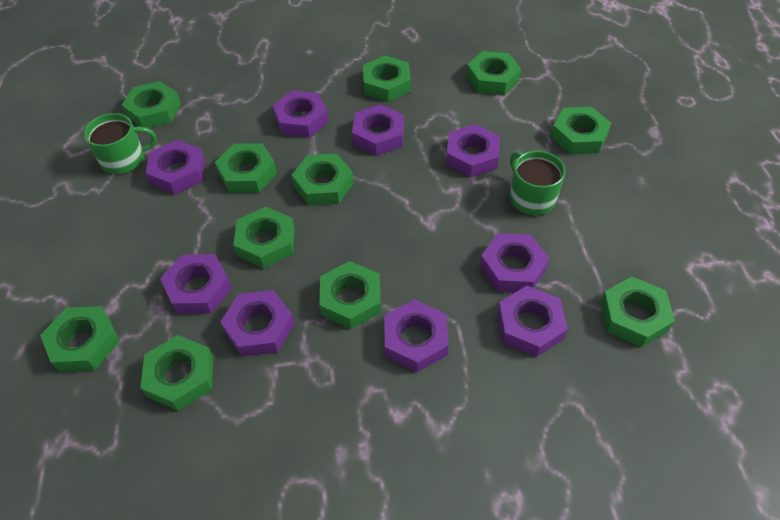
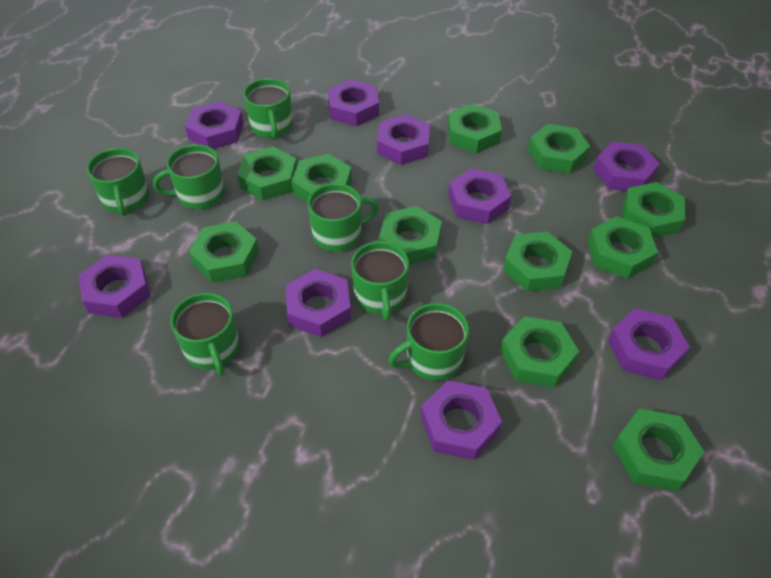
green mug: [84,113,157,174] [510,151,566,215] = 2 -> [87,148,149,216] [153,144,225,209] [170,293,239,376] [243,78,293,139] [308,183,379,251] [351,241,409,321] [388,303,469,381] = 7

